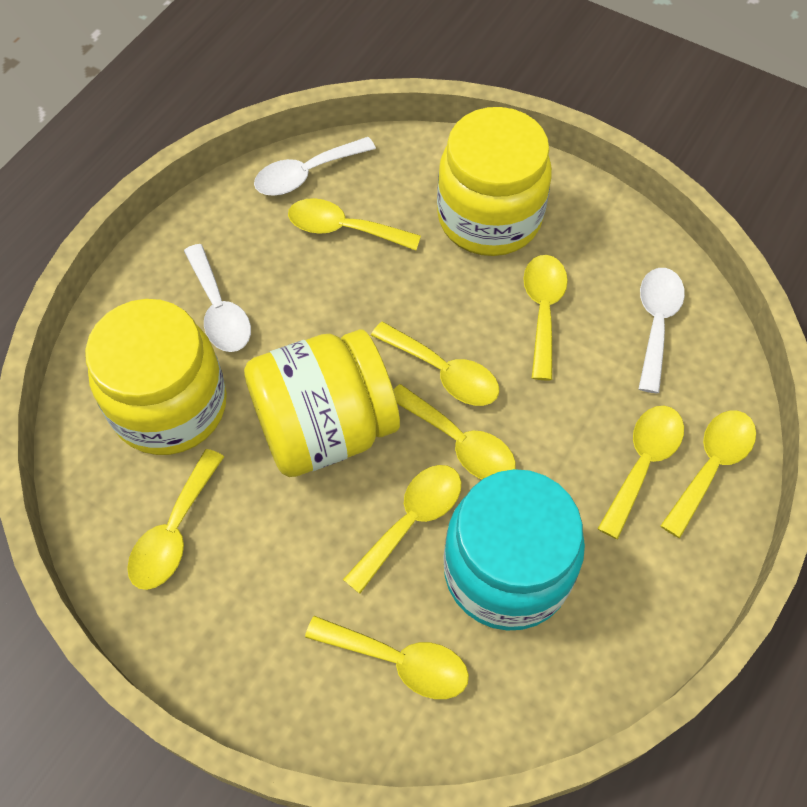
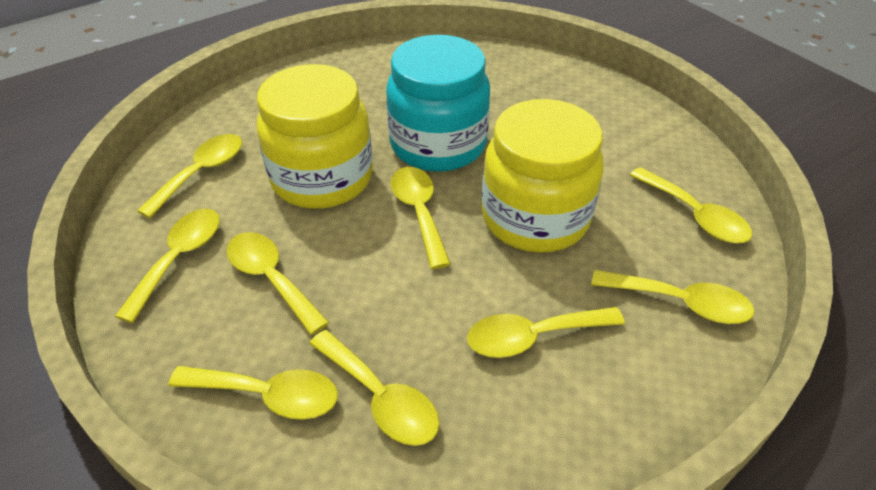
white spoon: [184,244,251,352] [254,137,376,196] [639,268,685,393] = 3 -> none = 0
yellow jar: [85,299,227,455] [244,329,400,477] [437,107,552,256] = 3 -> [257,64,372,209] [482,99,604,253] = 2

